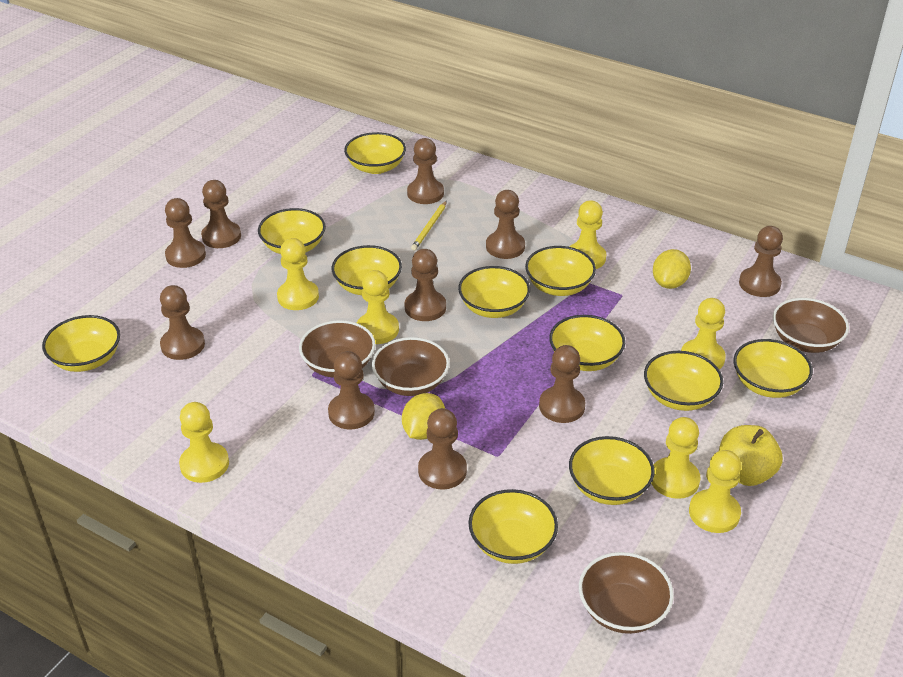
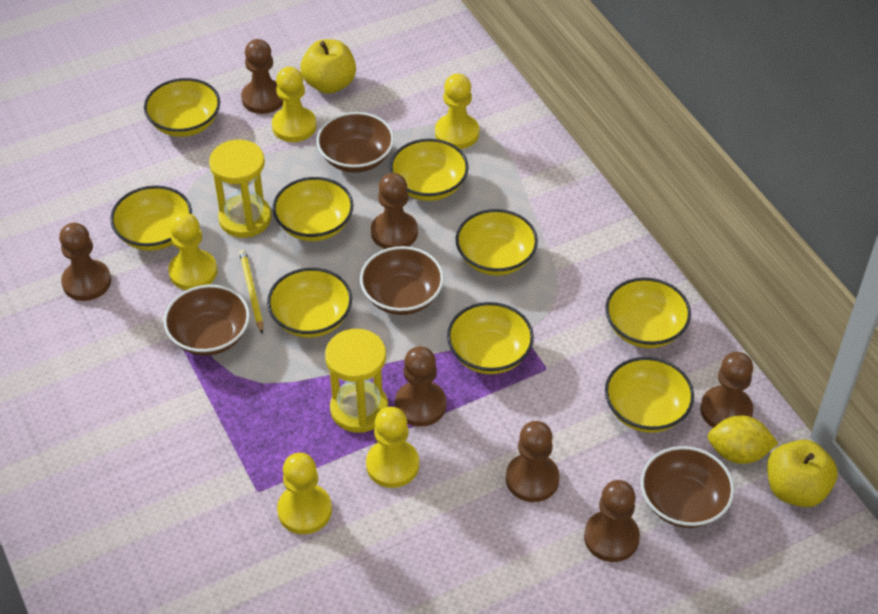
brown pawn: [160,285,205,360] [165,198,206,268] [201,180,241,248] [328,351,375,429] [404,249,446,321] [407,138,444,204] [418,408,467,490] [486,190,525,259] [539,345,585,423] [739,226,783,297] = 10 -> [59,223,111,301] [241,39,283,114] [371,173,418,249] [395,346,446,427] [506,421,560,502] [584,480,640,562] [700,352,753,428] = 7
yellow apple: [719,425,783,486] = 1 -> [300,39,356,94] [767,440,838,507] = 2
yellow bowl: [42,315,120,372] [258,208,326,254] [332,245,402,295] [344,132,406,174] [458,266,530,318] [468,489,558,564] [525,246,596,296] [549,315,625,371] [569,436,655,505] [644,351,723,411] [733,339,813,398] = 11 -> [110,186,192,251] [144,78,220,137] [267,268,352,338] [273,177,353,241] [390,139,469,201] [447,302,534,374] [456,209,538,276] [605,278,691,348] [605,357,694,433] = 9
yellow hourglass: none = 0 -> [209,140,272,238] [325,329,388,433] = 2
yellow lemon: [402,393,445,440] [653,249,691,289] = 2 -> [708,415,778,464] = 1
yellow pawn: [179,402,229,483] [277,238,319,310] [357,270,399,344] [569,200,606,269] [651,417,701,499] [681,298,726,370] [689,450,741,533] = 7 -> [168,212,217,290] [272,67,316,142] [277,453,332,534] [366,407,419,488] [435,74,479,149] = 5

